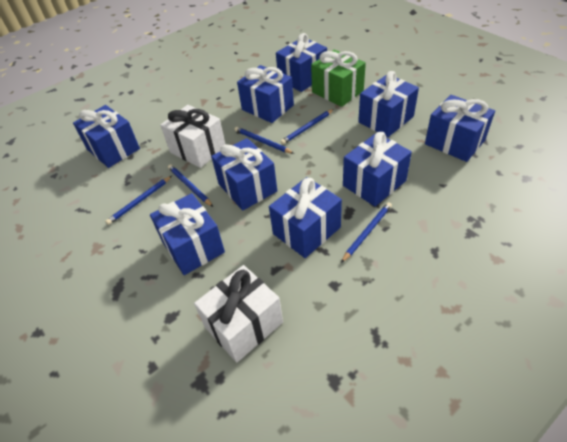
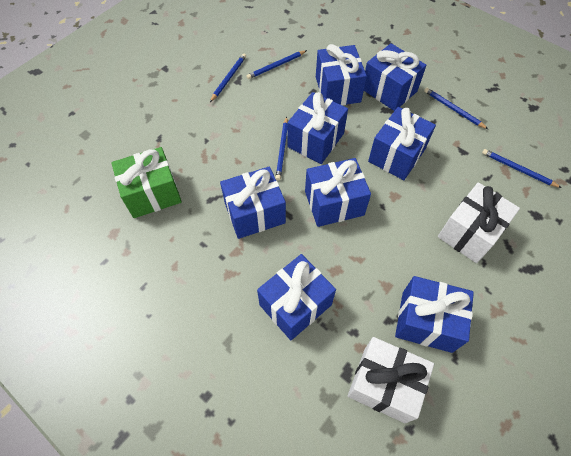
blue gift: [73,105,140,168] [150,193,225,275] [211,138,277,211] [237,65,294,123] [269,177,342,258] [276,33,327,92] [343,132,412,207] [358,71,419,137] [425,95,495,162] = 9 -> [220,166,286,239] [257,254,336,340] [287,92,348,164] [305,158,371,227] [316,44,367,106] [364,43,427,111] [368,107,436,180] [395,276,474,353] = 8

